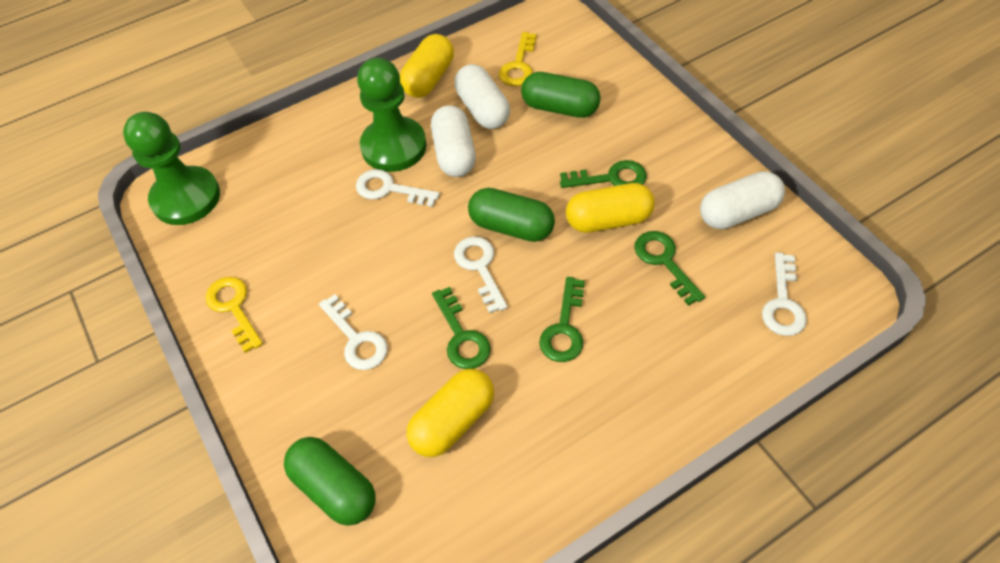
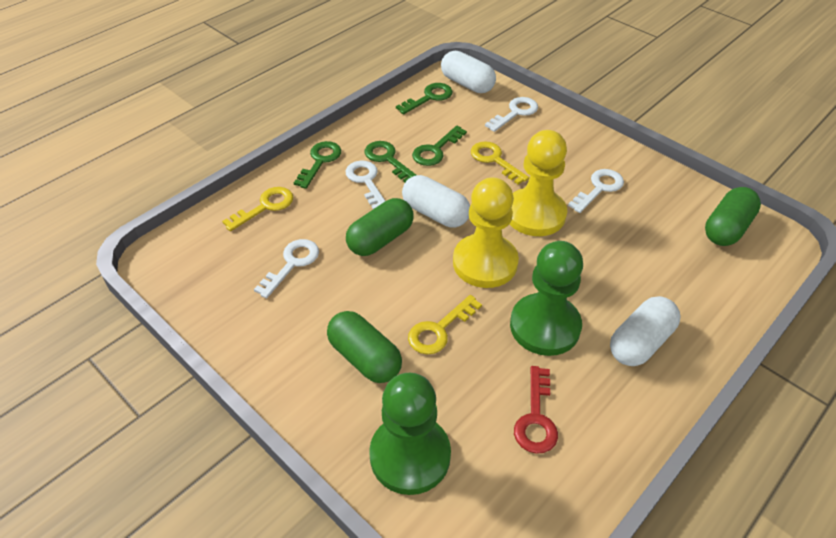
red key: none = 0 -> [514,366,558,454] = 1
yellow capsule: [400,34,454,98] [407,369,494,457] [566,183,655,233] = 3 -> none = 0
yellow key: [206,277,263,353] [499,32,537,86] = 2 -> [222,187,293,231] [408,295,482,355] [471,141,529,184] = 3
yellow pawn: none = 0 -> [453,177,519,288] [510,130,567,236] = 2

